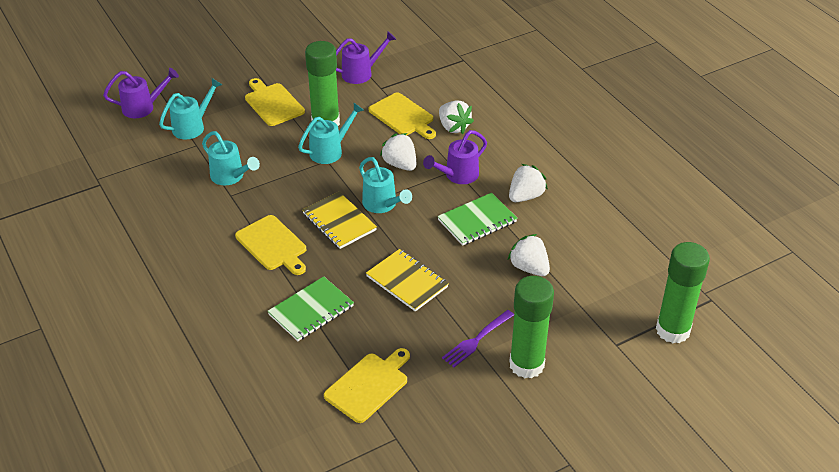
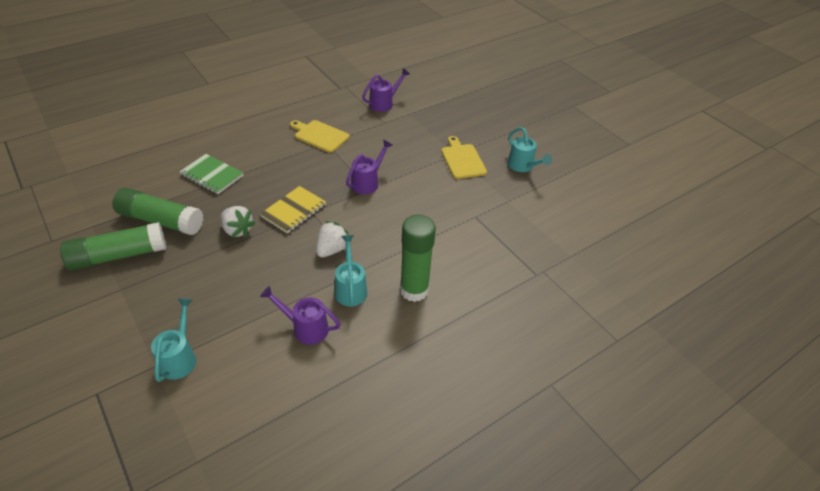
green notebook: [268,276,354,341] [438,193,517,246] = 2 -> [179,154,244,194] = 1
purple fork: [442,310,514,367] = 1 -> none = 0
turquoise watering can: [159,78,222,139] [202,131,260,185] [298,103,364,164] [359,157,412,213] = 4 -> [151,298,196,382] [335,235,367,306] [507,127,552,172] = 3
white strawberry: [380,133,416,171] [439,100,474,134] [508,234,550,276] [509,164,548,202] = 4 -> [221,206,255,237] [316,221,351,257] = 2
yellow cutting board: [235,215,306,275] [245,78,305,126] [324,348,410,423] [369,93,436,139] = 4 -> [290,120,349,153] [441,136,487,179] = 2
yellow notebook: [302,192,377,249] [366,249,449,312] = 2 -> [260,186,326,234] = 1

